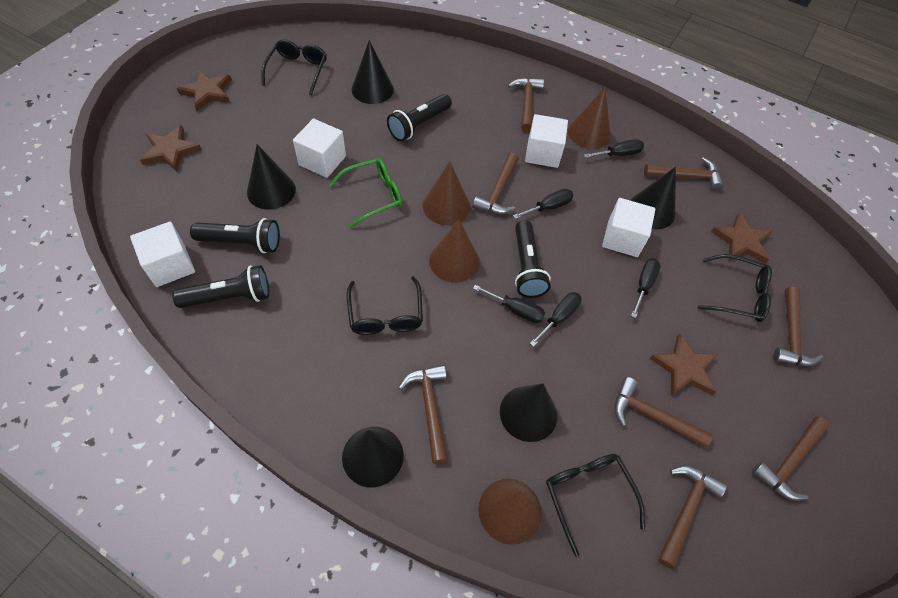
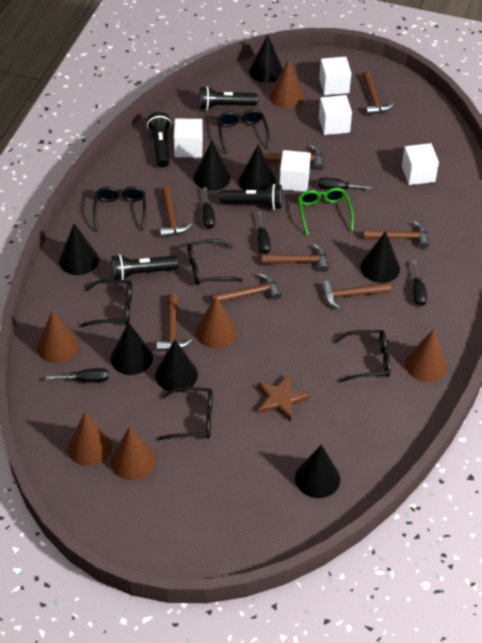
black cone: [247,144,296,210] [342,427,404,487] [352,40,394,104] [500,383,557,442] [630,167,676,229] = 5 -> [59,224,99,275] [111,322,153,375] [155,339,198,392] [193,141,231,191] [238,144,276,190] [249,34,283,83] [295,444,340,498] [360,231,400,283] = 8
black glasses: [261,39,327,95] [346,276,423,335] [546,454,645,557] [698,254,772,322] = 4 -> [80,279,132,327] [93,186,146,232] [158,387,213,440] [187,239,243,285] [217,109,270,154] [334,330,391,382] = 6
brown cone: [423,161,470,225] [429,219,480,283] [478,479,542,545] [568,86,611,149] = 4 -> [37,311,79,363] [67,413,112,466] [110,427,156,480] [195,296,237,349] [269,59,304,108] [405,329,447,382] = 6
brown star: [140,125,202,172] [177,70,232,111] [650,333,718,395] [711,213,773,263] = 4 -> [258,374,309,421] = 1
white cube: [130,221,195,287] [293,118,346,178] [525,114,568,168] [602,198,655,257] = 4 -> [174,119,203,157] [279,150,311,192] [319,57,351,95] [319,95,352,135] [402,143,439,185] = 5

